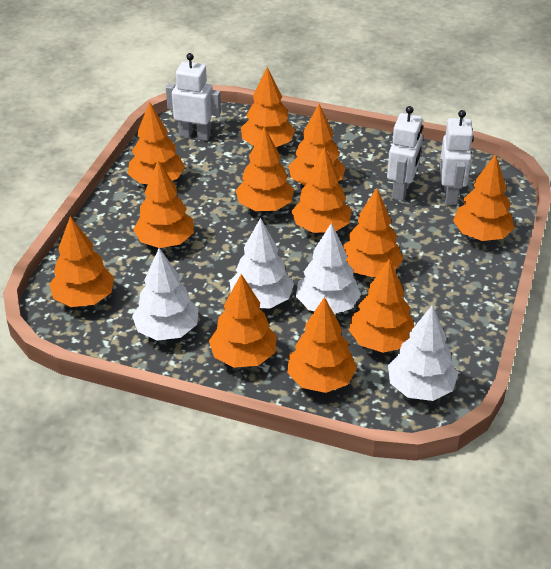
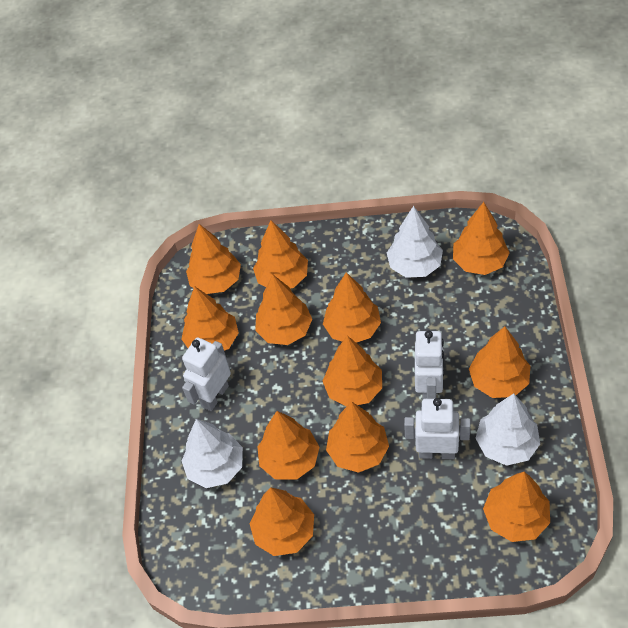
white tree: [132,248,199,341] [230,218,294,309] [296,223,361,314] [388,305,458,401] = 4 -> [181,419,243,488] [387,206,443,278] [475,393,540,466] = 3

